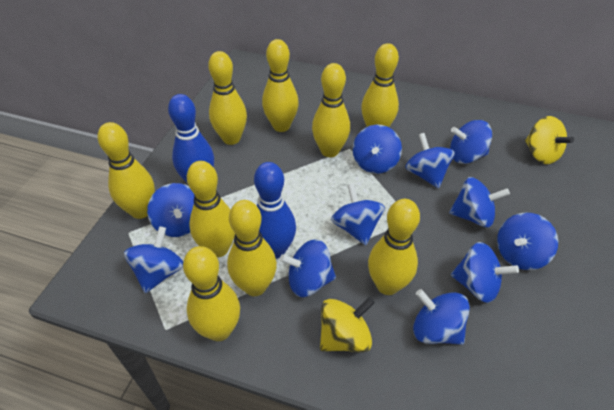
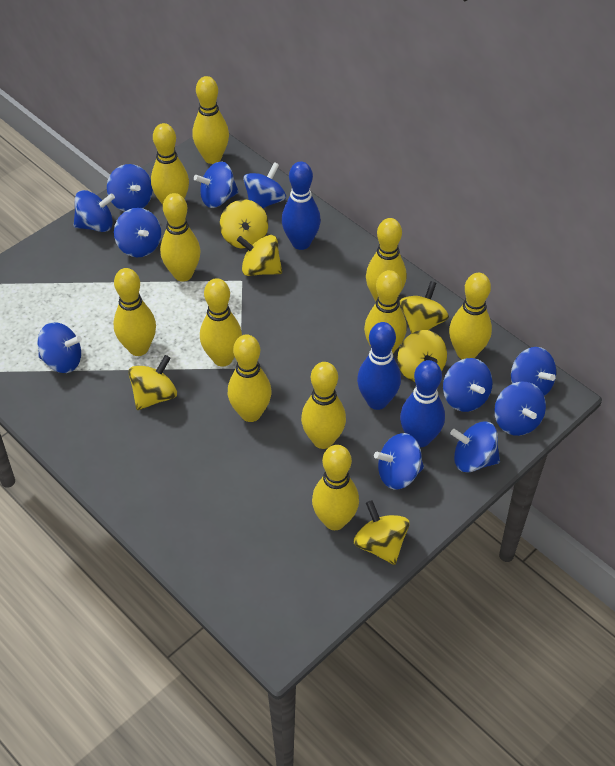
blue bowling pin: [168,94,214,182] [254,162,296,259] = 2 -> [282,162,321,250] [357,322,401,410] [400,360,445,447] = 3
yellow bowling pin: [98,122,155,219] [183,246,240,341] [187,161,235,258] [208,51,247,145] [227,200,277,296] [262,39,299,132] [312,63,350,157] [361,43,399,127] [368,199,420,295] = 9 -> [113,268,156,356] [151,123,189,205] [160,193,201,282] [192,76,229,164] [200,278,242,366] [228,334,271,422] [301,362,346,449] [312,445,359,530] [364,270,407,353] [366,218,407,302] [449,273,492,359] = 11
yellow spinning top: [320,297,375,352] [525,116,574,164] = 2 -> [128,355,177,410] [220,200,268,249] [237,235,282,276] [354,500,410,565] [397,330,447,382] [399,281,449,334] = 6

